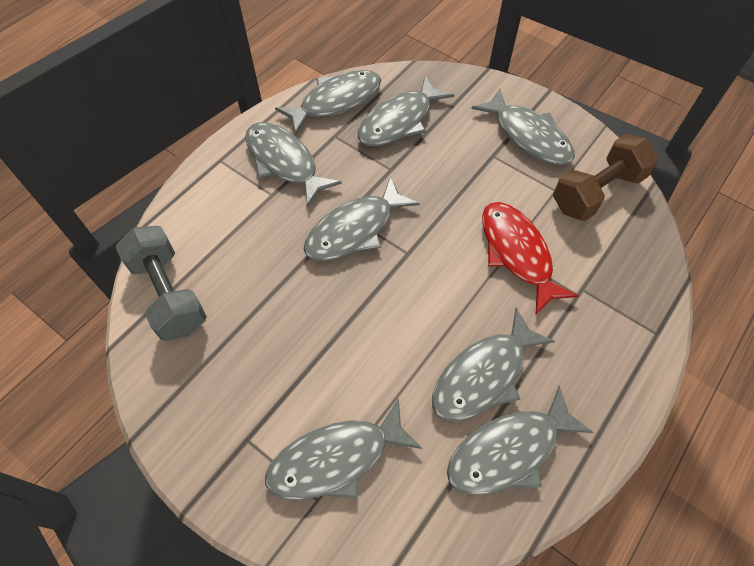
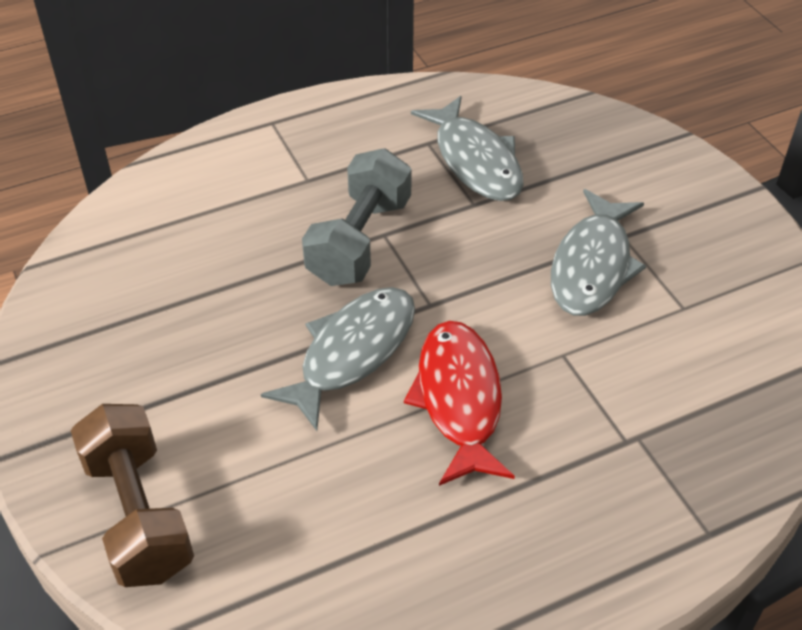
grey fish: [245,122,342,208] [265,398,422,500] [275,70,381,135] [304,176,420,261] [358,75,454,146] [432,308,555,421] [447,386,593,495] [471,89,575,165] = 8 -> [261,287,415,431] [411,96,524,201] [551,189,646,316] = 3

